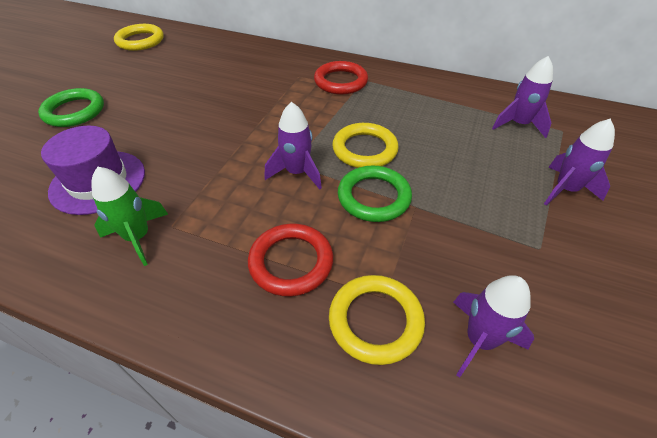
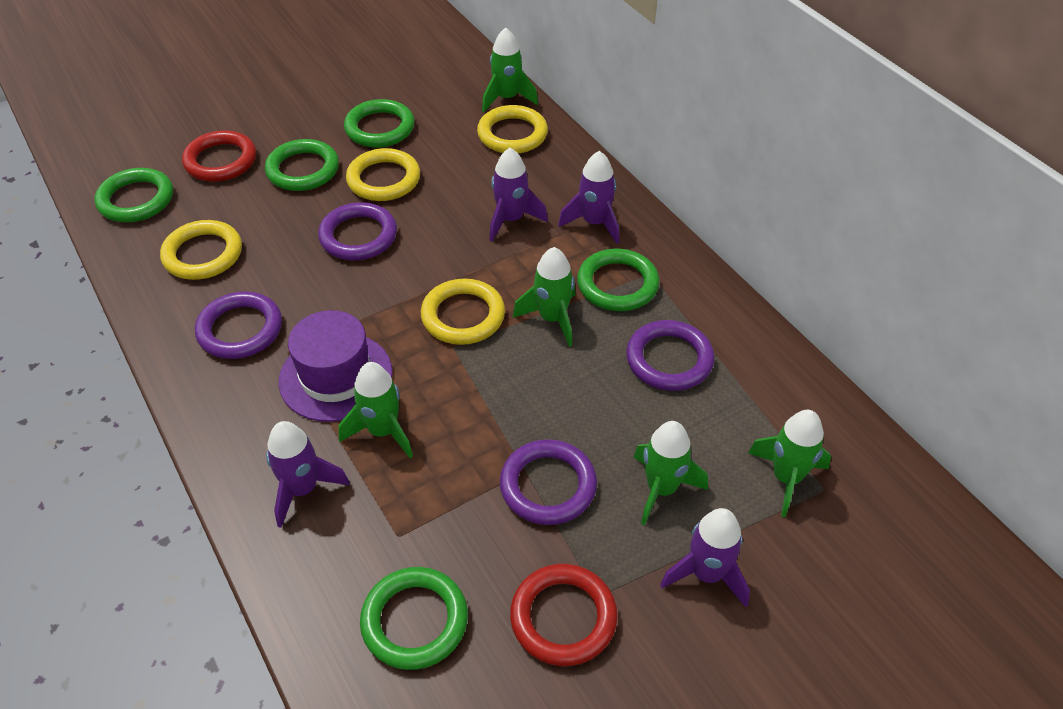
green ring: [38,88,104,127] [338,166,412,222] = 2 -> [95,168,173,222] [265,139,339,191] [344,99,414,147] [360,567,468,670] [577,249,659,311] = 5
green rocket: [91,167,168,266] = 1 -> [338,362,413,458] [482,27,538,112] [513,247,575,347] [633,421,708,526] [748,410,831,517] = 5
purple ring: none = 0 -> [195,291,282,359] [318,202,397,260] [500,439,597,525] [626,320,715,391] = 4
yellow ring: [114,24,164,51] [329,275,425,365] [332,123,399,168] = 3 -> [160,220,242,280] [346,148,420,201] [421,279,505,345] [477,105,548,153] = 4

